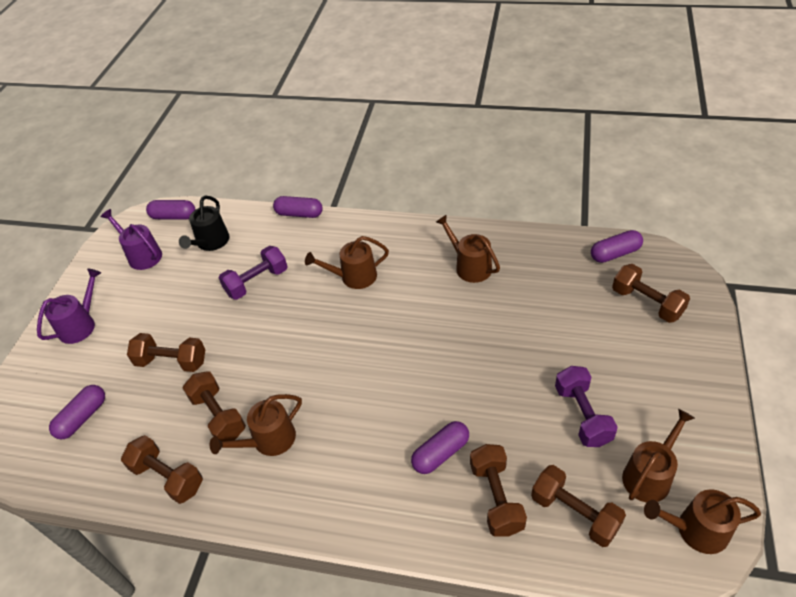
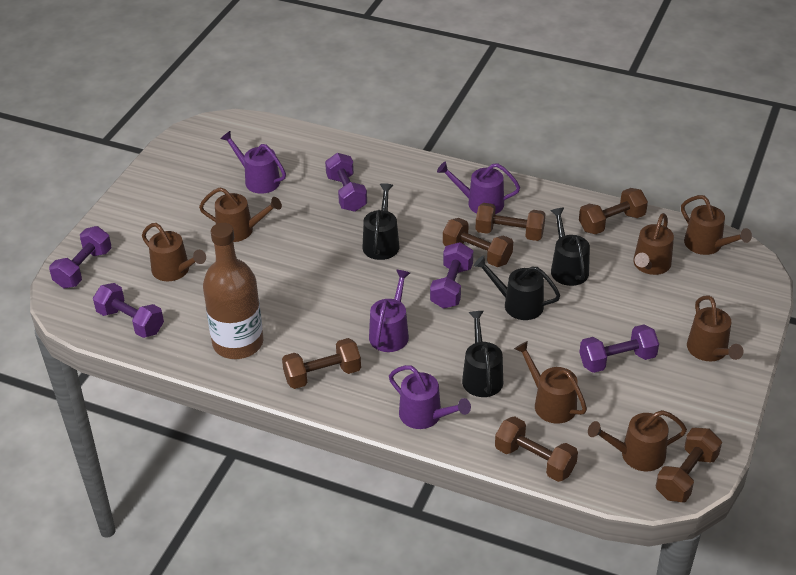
black watering can: [179,196,229,251] = 1 -> [362,183,399,260] [462,311,503,397] [474,256,561,320] [550,208,590,286] = 4
brown bottle: none = 0 -> [203,223,263,359] = 1
brown watering can: [210,394,302,456] [305,236,389,289] [436,214,500,283] [622,409,695,502] [644,489,761,554] = 5 -> [142,223,206,281] [199,187,282,242] [514,341,587,424] [588,410,687,471] [633,213,674,275] [681,195,752,255] [687,295,744,361] = 7
purple capsule: [49,385,105,440] [146,200,196,220] [273,196,323,218] [411,421,469,474] [591,230,643,263] = 5 -> none = 0
purple dumbbell: [219,246,288,300] [555,366,618,447] = 2 -> [49,226,111,288] [93,283,164,338] [325,153,367,212] [430,242,473,309] [579,324,659,373] = 5
purple watering can: [37,268,101,344] [101,209,162,270] = 2 -> [220,131,286,194] [369,270,410,352] [389,365,471,429] [437,162,520,214] = 4

